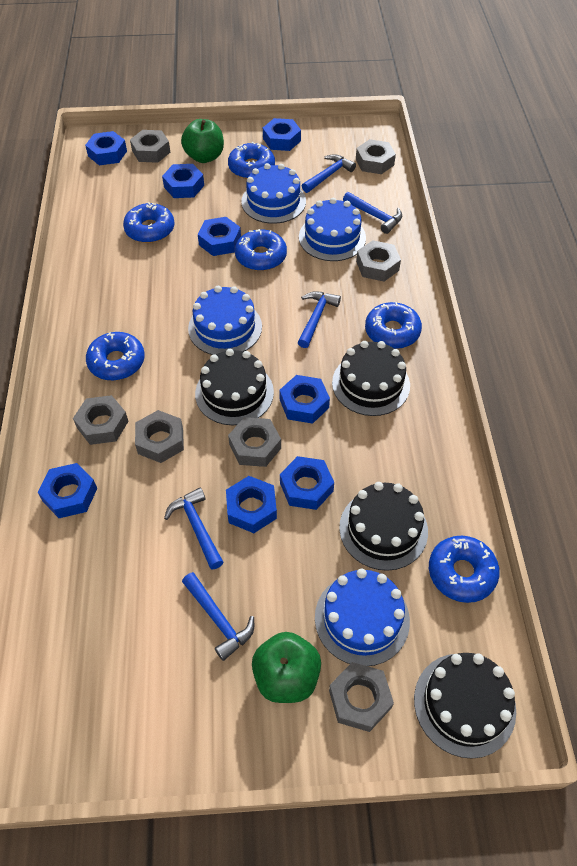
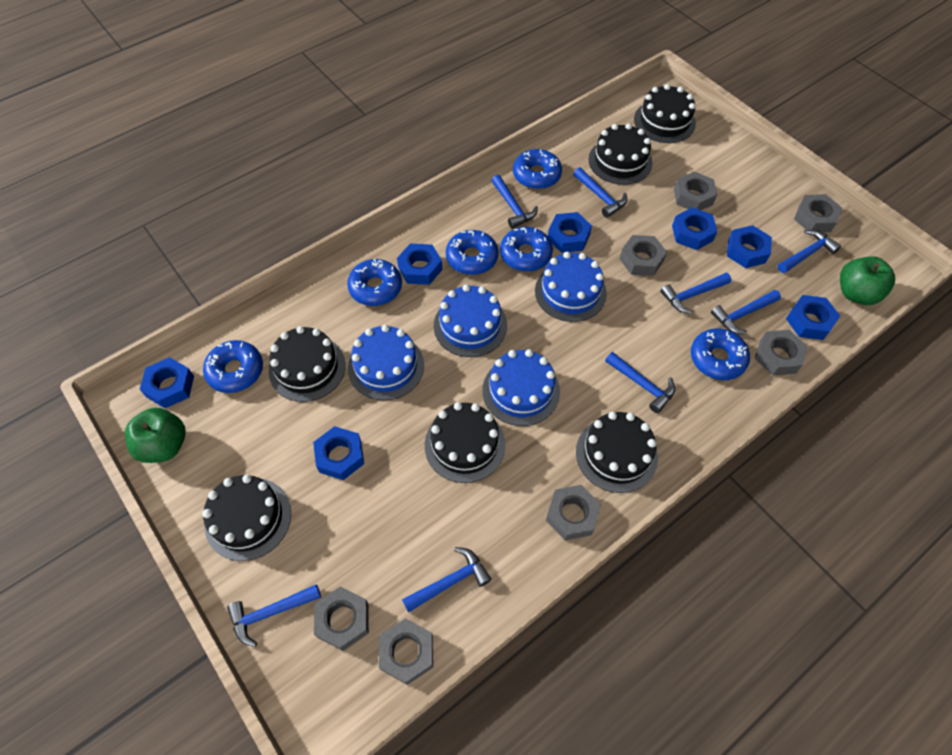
black cake: [195,349,274,425] [332,341,410,416] [339,482,428,571] [414,653,516,759] = 4 -> [202,474,291,561] [269,326,345,402] [425,402,506,483] [576,412,658,493] [589,123,653,185] [634,84,696,143] = 6
blue hammer: [164,487,224,569] [182,572,254,661] [297,291,341,348] [302,154,356,193] [343,192,402,234] = 5 -> [227,584,321,647] [402,547,491,613] [491,175,538,228] [573,167,627,218] [605,352,675,413] [661,273,731,314] [711,290,781,334] [778,230,841,273] = 8
blue nut: [38,463,97,518] [85,131,127,166] [162,164,204,198] [198,217,241,256] [226,476,277,533] [263,118,301,151] [279,375,330,424] [280,456,334,510] = 8 -> [140,357,194,408] [313,426,364,480] [397,244,443,285] [548,212,592,253] [672,207,718,250] [727,225,772,268] [786,295,840,340] = 7

